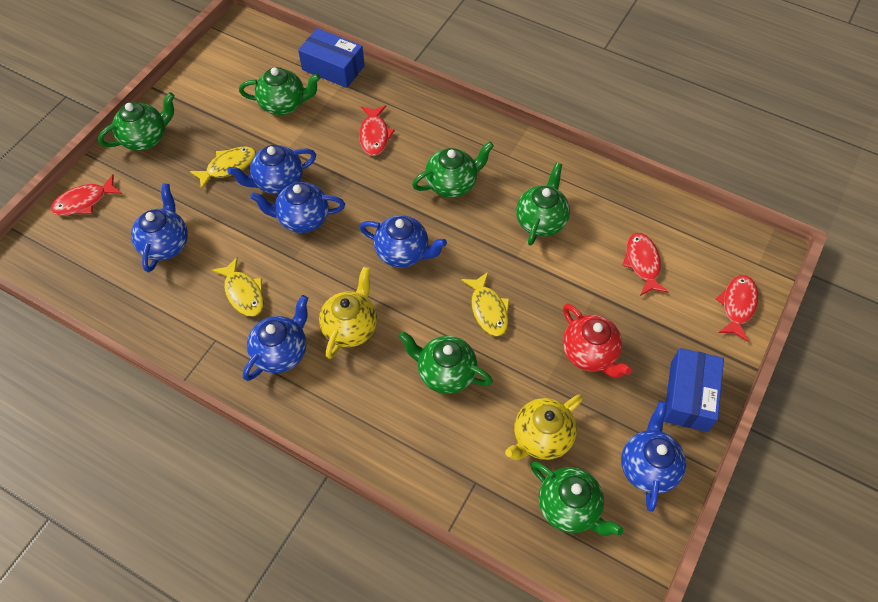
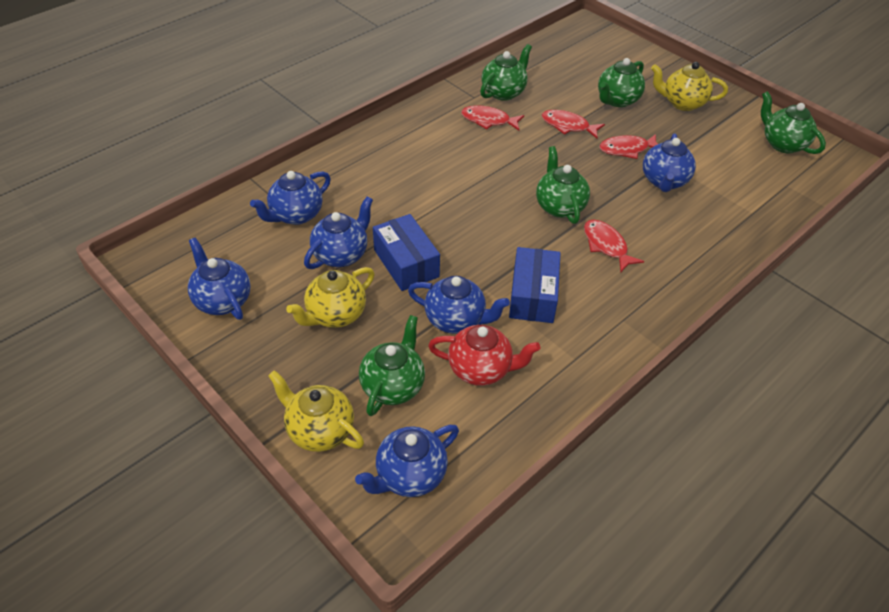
green teapot: [98,92,175,151] [239,67,321,115] [399,331,493,394] [412,141,494,198] [516,163,570,246] [530,461,623,536] = 6 -> [359,315,425,416] [480,44,532,101] [536,146,590,224] [598,58,645,107] [761,91,826,154] = 5
yellow fish: [190,147,256,190] [212,257,264,317] [461,272,510,337] = 3 -> none = 0
yellow teapot: [319,267,377,359] [505,394,583,460] = 2 -> [268,370,364,452] [286,267,375,328] [651,62,728,111] = 3

